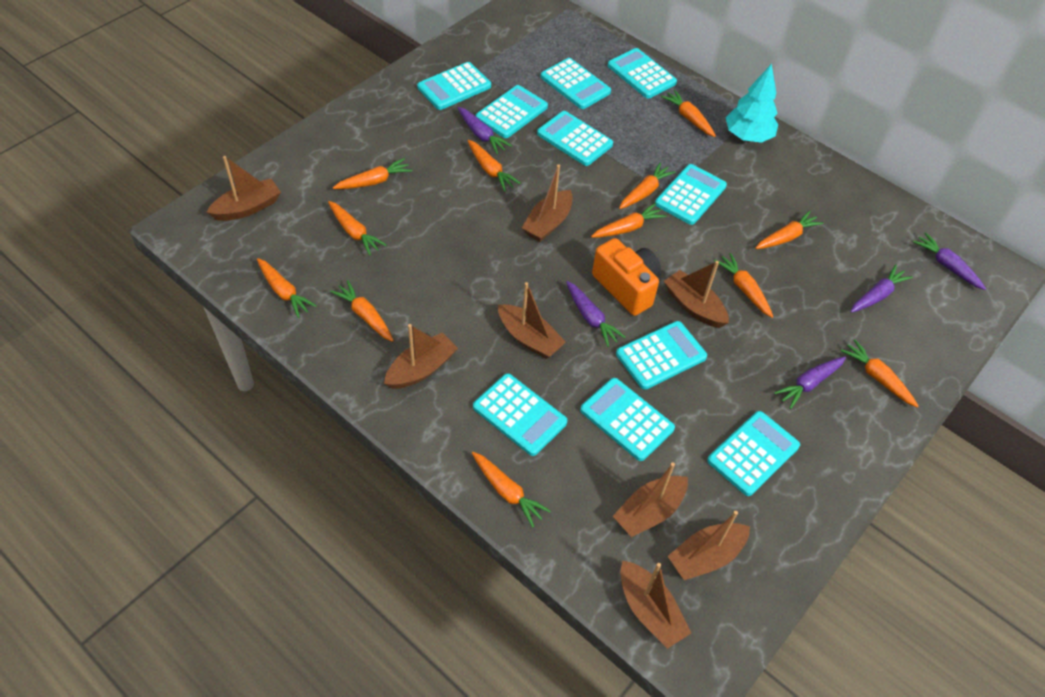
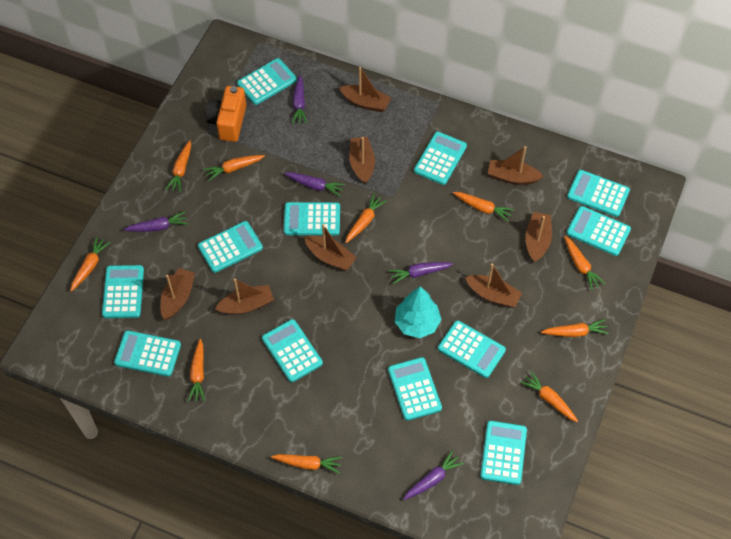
orange carrot: [257,258,317,318] [328,201,387,256] [330,280,394,342] [333,158,412,189] [468,140,521,191] [472,452,550,527] [591,203,666,238] [619,162,676,209] [661,90,716,137] [714,253,773,318] [755,211,824,249] [841,339,919,408] = 12 -> [70,236,110,292] [165,140,191,192] [188,339,205,402] [203,155,265,181] [271,454,342,474] [345,194,387,243] [453,192,514,222] [520,371,578,422] [541,319,609,337] [564,236,605,290] = 10
turquoise calculator: [417,62,491,110] [473,373,567,456] [476,85,548,138] [537,111,613,166] [541,58,611,109] [580,378,675,461] [608,48,677,99] [616,321,707,390] [655,164,727,225] [707,411,800,496] = 10 -> [102,265,144,318] [114,330,181,377] [198,221,263,273] [237,58,297,105] [262,319,323,382] [284,202,340,235] [388,357,442,421] [414,131,467,185] [438,320,506,378] [480,421,527,485] [567,170,630,217] [567,206,631,256] = 12

